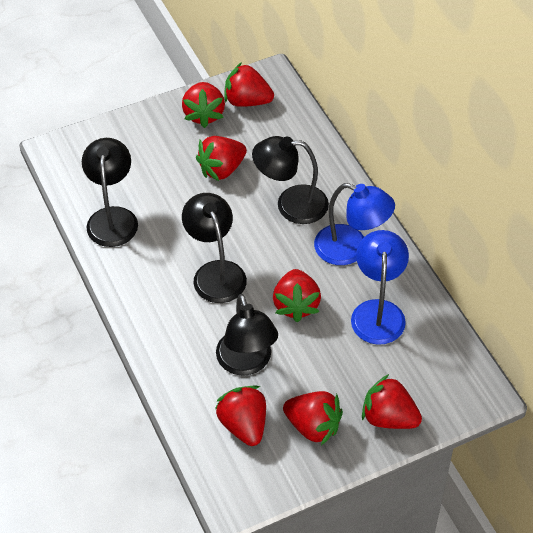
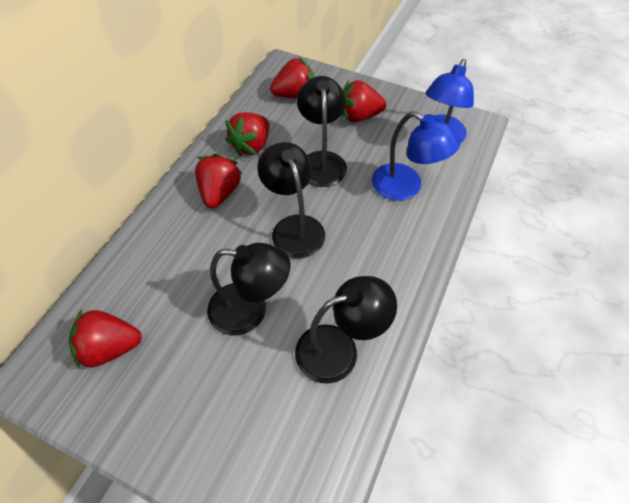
red strawberry: [182,82,225,128] [196,136,247,181] [215,386,266,446] [225,62,274,107] [273,269,321,322] [283,391,343,445] [362,374,422,429] = 7 -> [69,309,142,369] [195,154,242,208] [225,112,269,157] [270,57,314,99] [341,80,386,122] = 5

